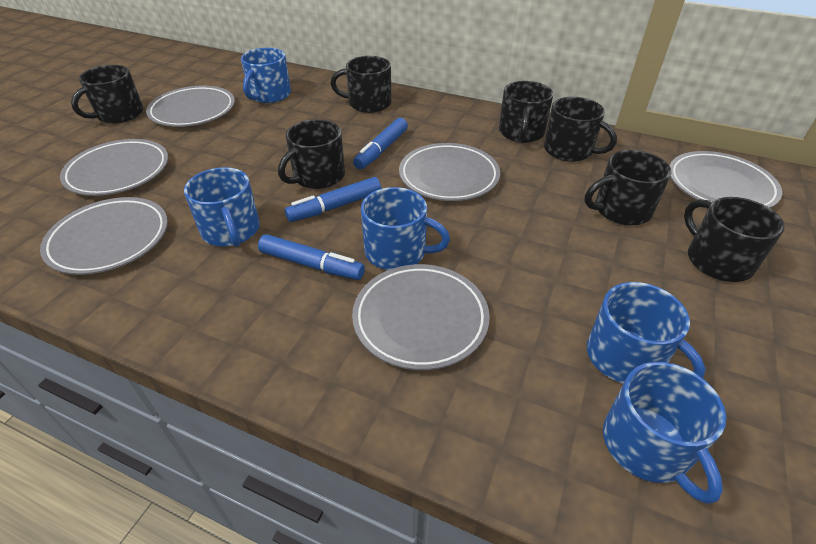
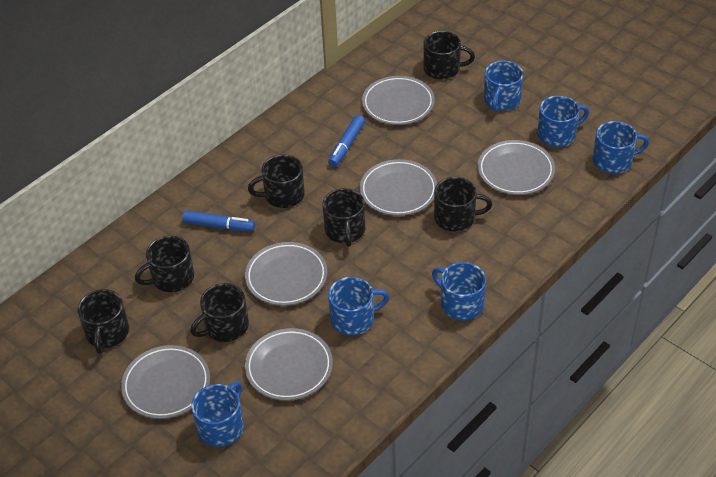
blue marker: [258,234,365,280] [285,177,381,222] [353,118,408,169] = 3 -> [182,210,255,232] [328,115,365,167] = 2
blue mug: [184,167,260,247] [241,48,291,103] [361,187,450,270] [587,282,706,384] [603,362,726,504] = 5 -> [191,381,244,447] [328,277,389,335] [432,262,486,321] [484,61,523,111] [537,96,589,147] [593,121,649,174] = 6

